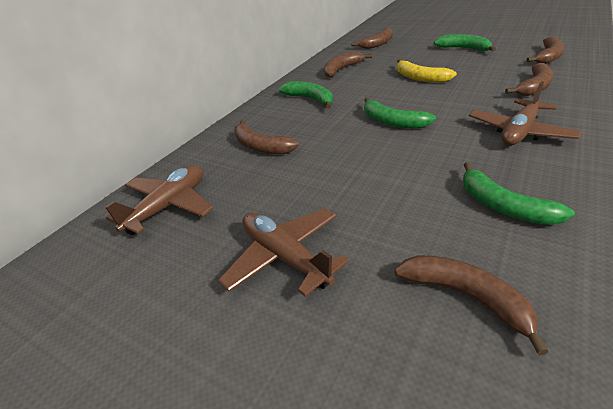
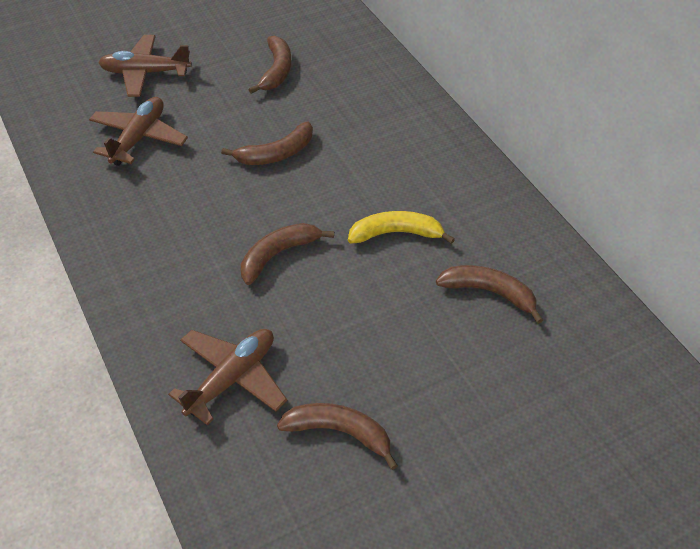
brown banana: [234,120,299,154] [324,51,372,78] [351,27,393,49] [394,255,549,355] [505,63,553,96] [526,36,564,64] = 6 -> [221,122,313,165] [241,223,334,285] [248,36,291,94] [277,403,398,470] [436,265,543,324] = 5
green banana: [279,81,333,109] [364,97,436,129] [434,34,496,52] [463,162,575,225] = 4 -> none = 0

